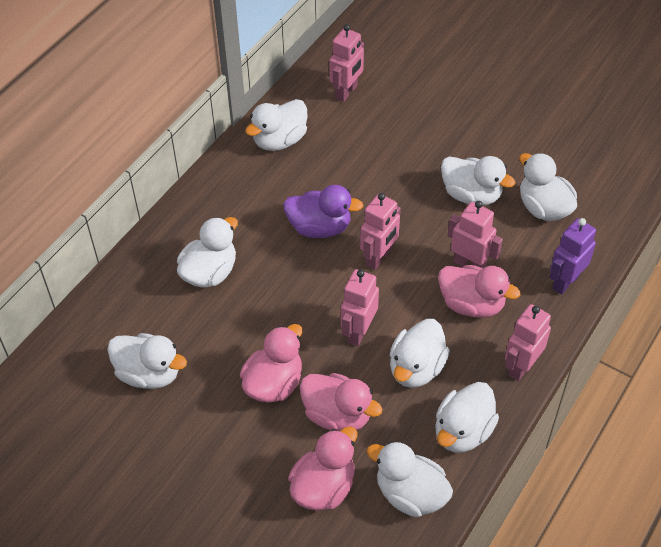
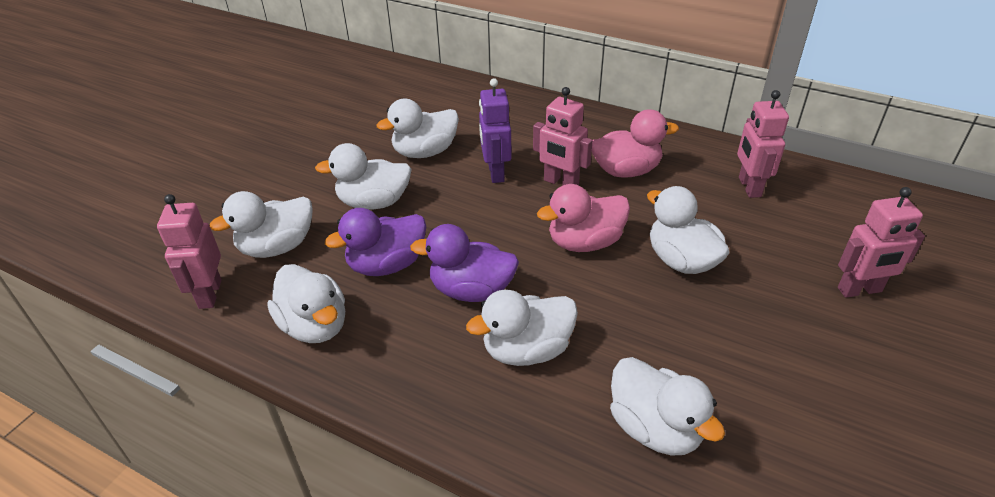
pink duck: [240,324,303,403] [288,426,357,511] [300,373,383,431] [438,265,520,318] = 4 -> [537,184,630,252] [592,109,679,178] = 2
pink robot: [329,24,364,102] [341,269,379,346] [360,193,401,270] [448,201,503,268] [505,304,551,381] = 5 -> [157,194,222,309] [533,87,593,186] [737,90,789,198] [838,187,925,298] = 4
purple duck: [283,185,363,238] = 1 -> [325,208,426,276] [410,224,519,302] = 2
white duck: [107,333,187,389] [177,217,238,288] [245,99,308,151] [367,441,453,517] [390,319,450,388] [435,382,499,453] [441,156,516,206] [519,153,577,221] = 8 -> [209,191,313,258] [267,264,345,343] [315,143,412,210] [377,99,459,158] [466,290,578,366] [610,357,725,456] [647,186,730,274] = 7

